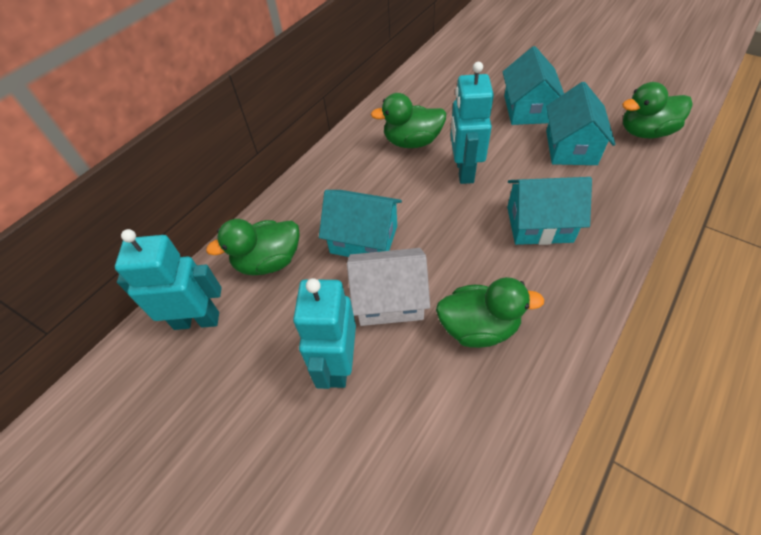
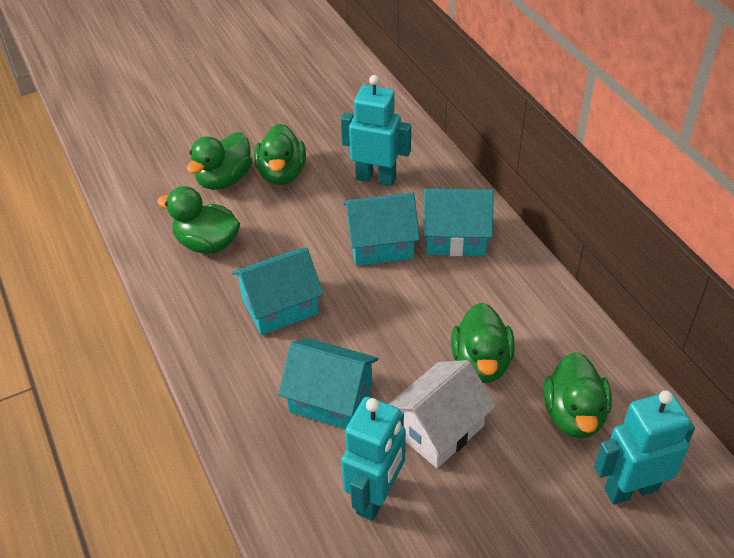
green duck: [206,219,300,275] [371,93,447,148] [436,277,545,348] [622,82,692,138] = 4 -> [157,186,240,254] [187,132,252,190] [254,124,306,185] [451,303,515,383] [544,352,612,439] = 5

